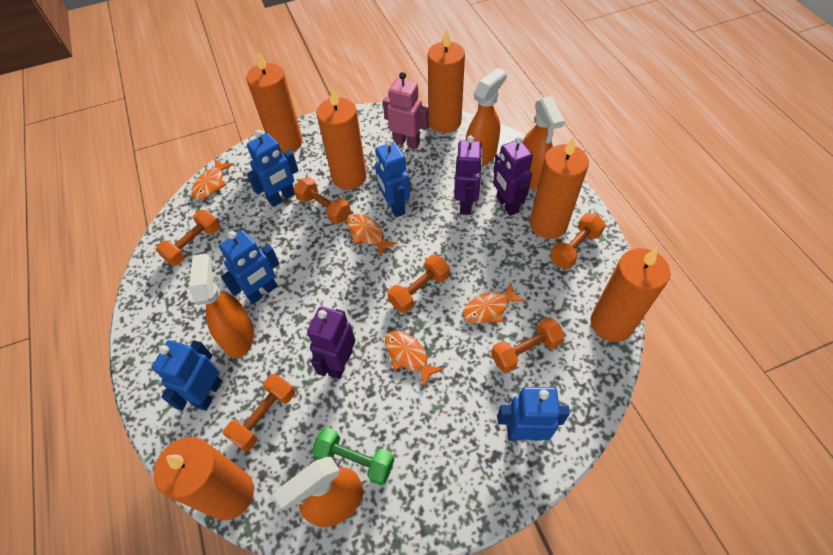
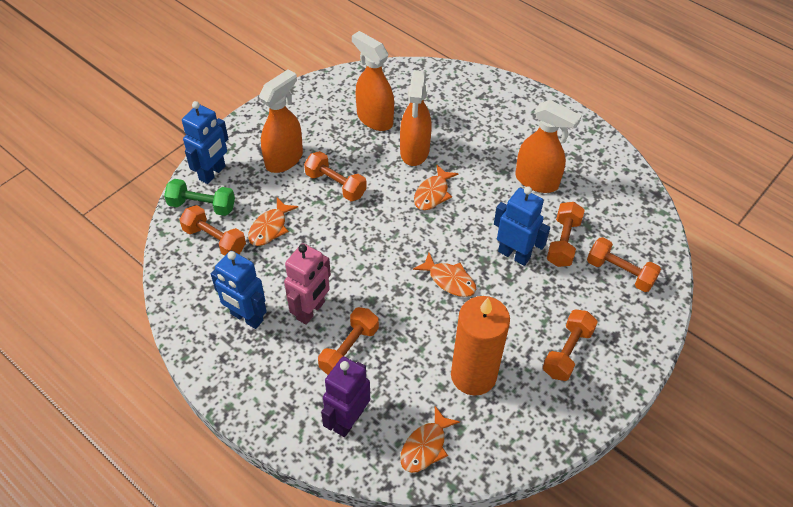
blue robot: [152,340,222,411] [219,230,280,304] [247,130,299,207] [375,138,410,217] [497,387,570,440] = 5 -> [182,101,228,184] [211,251,267,329] [494,187,550,266] = 3
orange candle: [154,437,254,520] [246,52,303,154] [316,88,367,190] [428,29,465,133] [530,137,589,239] [591,248,670,342] = 6 -> [451,296,510,396] = 1
purple robot: [307,306,355,379] [455,136,483,215] [493,136,533,216] = 3 -> [321,357,370,437] = 1

